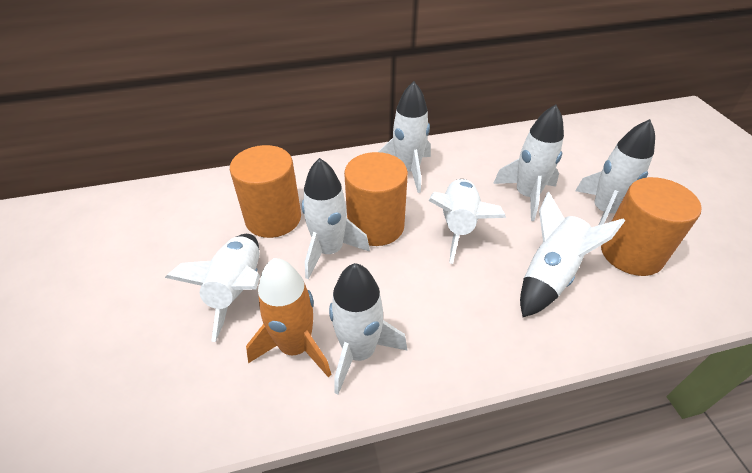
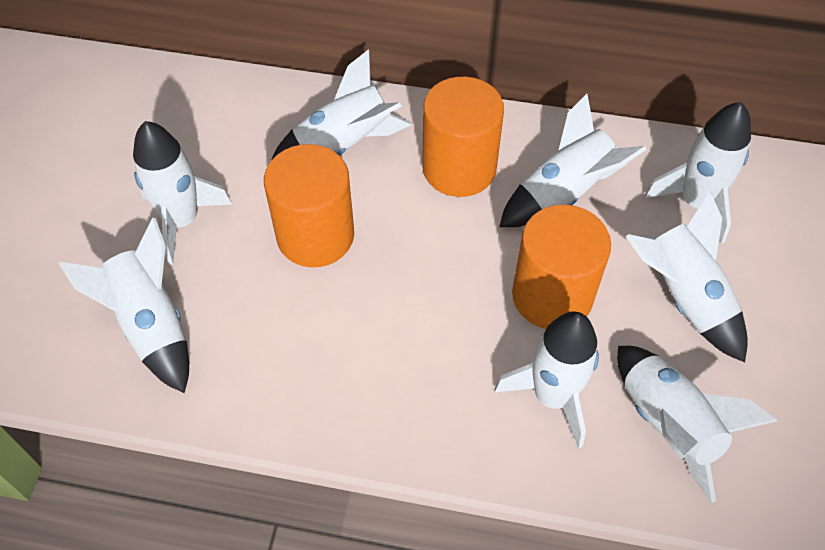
orange rocket: [246,258,332,378] = 1 -> none = 0

